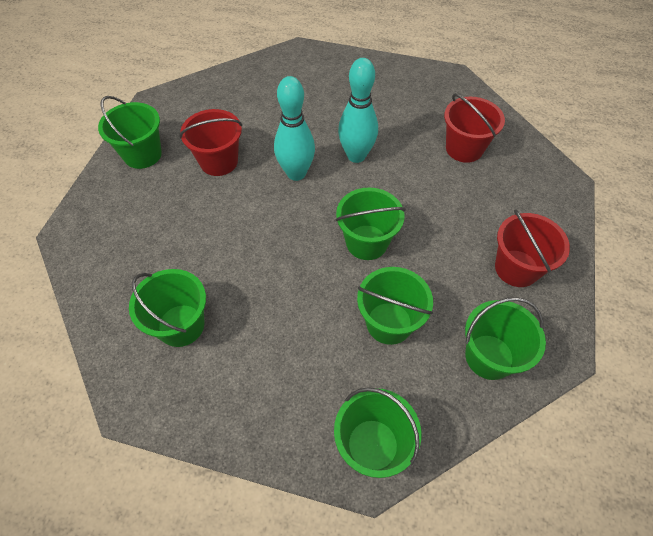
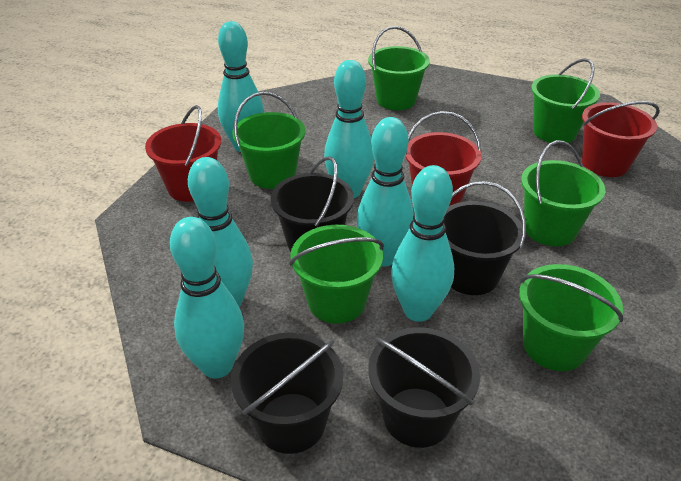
black bucket: none = 0 -> [231,332,343,454] [270,156,354,252] [368,327,480,448] [444,181,526,295] = 4
turquoise bowling pin: [274,76,315,181] [338,58,378,163] = 2 -> [170,217,244,378] [188,157,253,307] [218,21,264,152] [324,60,374,198] [357,117,414,267] [391,165,454,322] = 6

